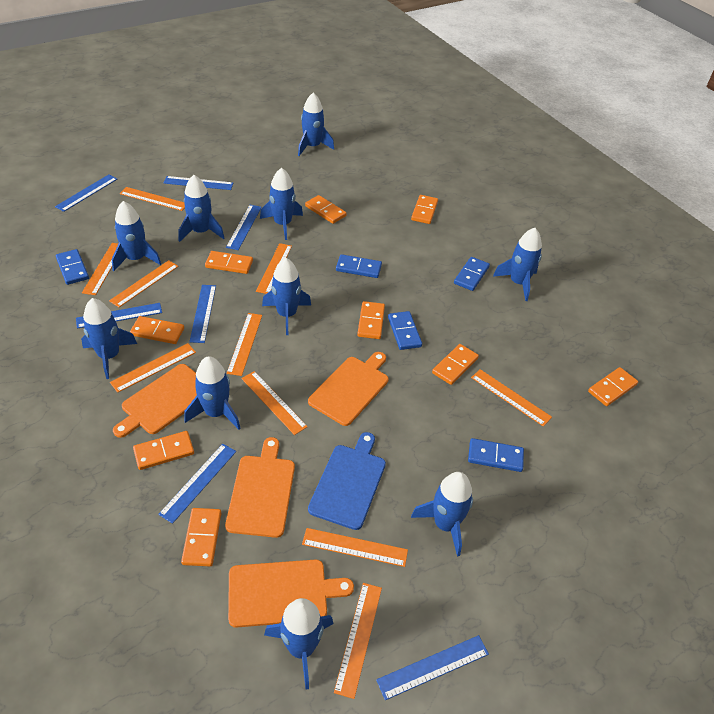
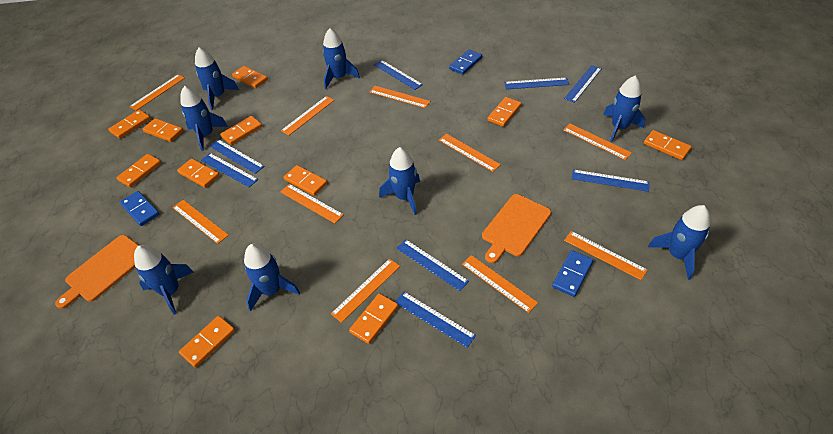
blue cutting board: [308,432,386,530] = 1 -> none = 0
blue domino: [56,249,89,285] [336,254,382,278] [388,311,422,350] [454,257,490,291] [468,438,524,472] = 5 -> [120,191,159,226] [449,49,482,75] [552,250,593,297] = 3
blue rocket: [81,298,137,379] [112,201,161,271] [178,175,224,242] [184,356,241,430] [260,168,303,240] [262,258,311,335] [264,598,333,690] [298,92,334,156] [411,472,473,557] [493,228,542,301] = 10 -> [134,245,194,315] [180,86,228,151] [195,47,239,110] [244,244,300,311] [323,28,360,89] [379,147,420,215] [603,76,645,142] [648,205,710,280] = 8
blue ruler: [55,174,117,212] [76,303,162,329] [158,444,236,524] [164,176,233,190] [189,285,216,343] [226,205,262,250] [376,635,489,700] = 7 -> [201,153,258,187] [210,139,265,174] [374,60,423,90] [395,292,476,348] [396,239,469,291] [504,78,569,89] [564,65,602,103] [572,169,649,192] = 8
orange cutting board: [113,364,197,438] [225,437,295,538] [228,559,354,628] [308,352,388,426] = 4 -> [55,235,139,309] [482,194,551,263] = 2
orange domino: [130,316,184,344] [133,431,194,470] [181,508,221,566] [205,251,253,274] [305,195,347,224] [357,301,385,339] [411,195,438,224] [432,344,479,385] [588,367,638,406] = 9 -> [108,110,151,139] [116,154,161,188] [143,118,183,142] [177,159,220,188] [179,316,235,368] [220,116,262,145] [232,66,268,88] [284,165,327,196] [349,293,399,344] [487,97,522,127] [644,130,692,160] = 11

